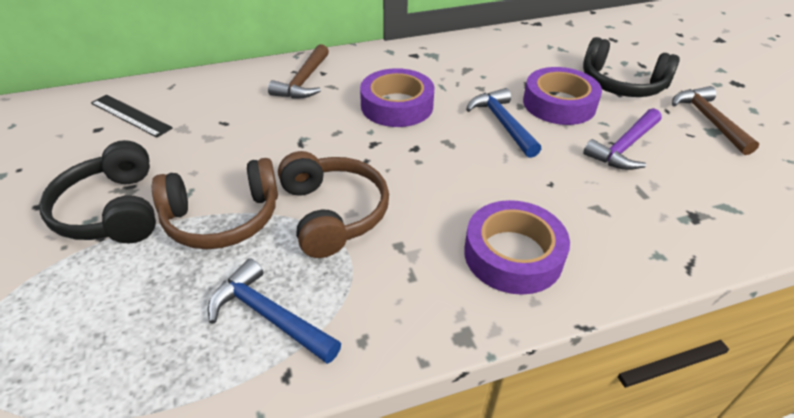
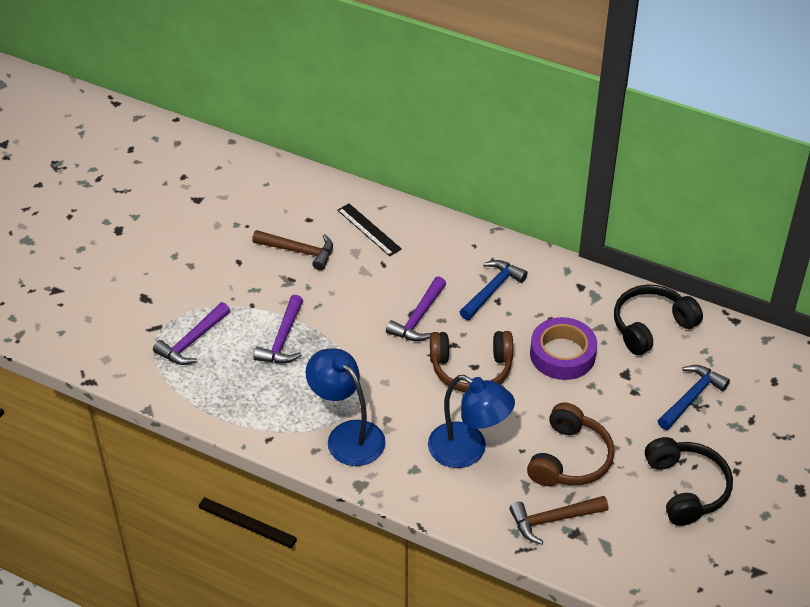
blue lamp: none = 0 -> [306,348,386,466] [428,375,515,468] = 2
purple hammer: [583,108,662,170] = 1 -> [153,302,230,365] [253,295,303,364] [386,276,446,341] = 3
purple tape: [360,68,434,127] [464,200,570,295] [523,67,602,125] = 3 -> [530,317,597,380] = 1

